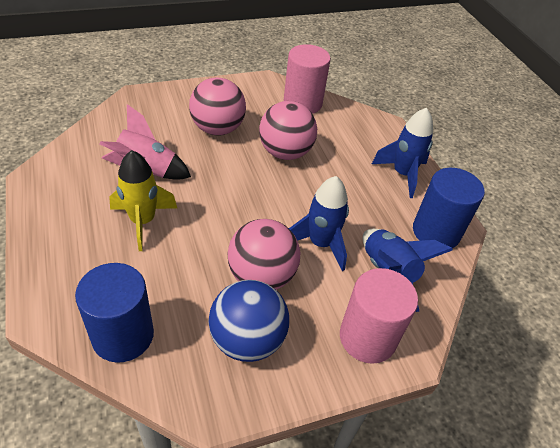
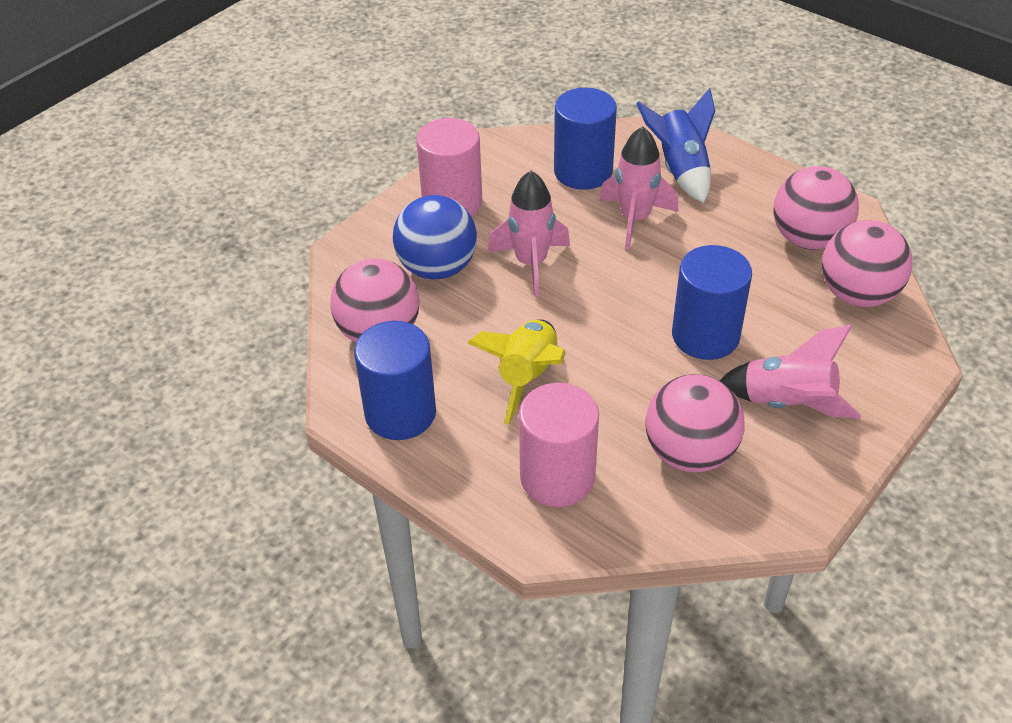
blue cylinder: [75,263,154,363] [413,168,485,248] = 2 -> [354,321,436,440] [554,88,617,190] [672,245,752,360] = 3
blue rocket: [289,176,349,271] [362,229,453,312] [372,108,433,198] = 3 -> [636,88,715,203] = 1
pink ball: [189,78,246,135] [227,219,300,290] [259,101,317,160] = 3 -> [330,259,420,343] [645,374,744,473] [774,166,859,250] [822,220,913,307] = 4
pink rocket: [100,104,191,180] = 1 -> [488,171,570,297] [599,126,679,250] [720,325,861,419] = 3

